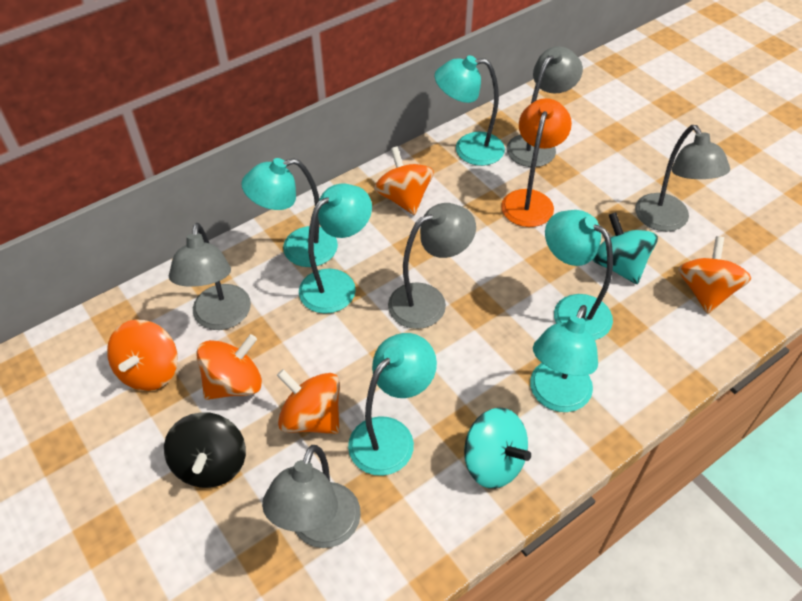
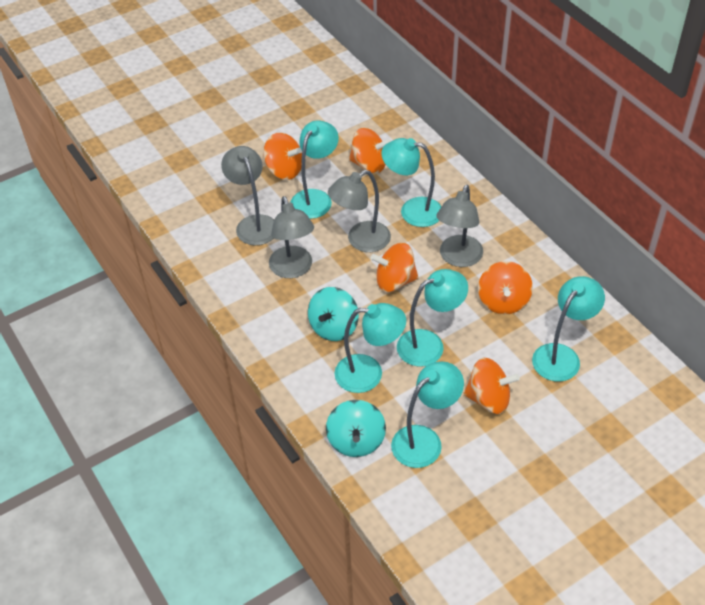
black spinning top: [164,412,246,488] = 1 -> none = 0
grey lamp: [169,223,251,330] [262,445,361,548] [388,203,476,329] [507,46,583,167] [635,125,730,231] = 5 -> [221,146,274,245] [269,196,314,278] [328,170,391,252] [436,185,483,267] = 4
orange lamp: [501,98,572,227] = 1 -> none = 0

